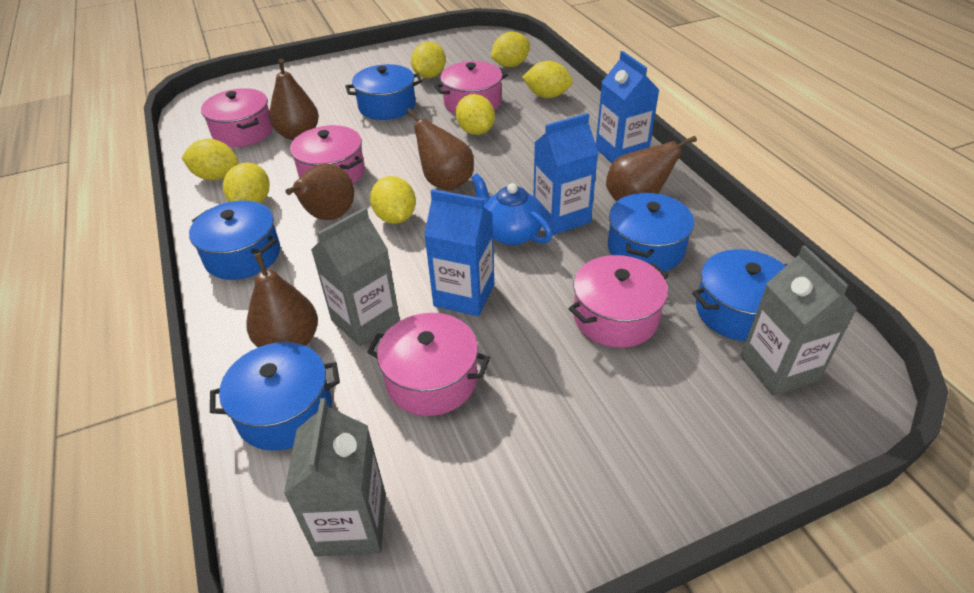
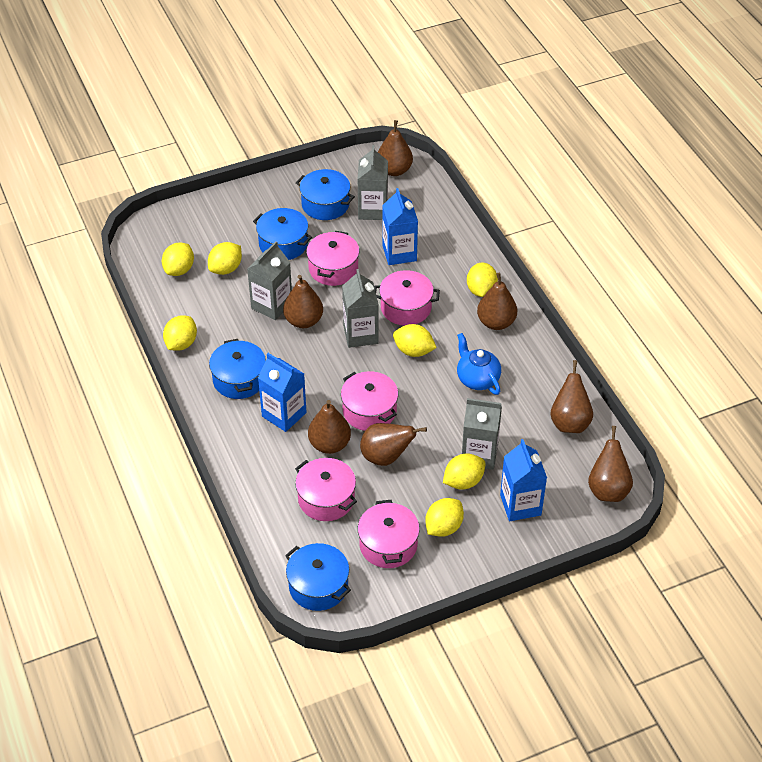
blue pot: [189,200,280,280] [210,342,340,451] [345,64,422,120] [608,193,694,271] [692,249,788,341] = 5 -> [209,339,266,399] [253,208,312,260] [285,543,351,611] [296,169,355,220] = 4
brown pear: [246,253,318,347] [269,59,319,140] [285,164,354,220] [406,108,474,190] [606,136,697,202] = 5 -> [283,275,323,328] [308,400,351,454] [360,423,427,466] [378,120,413,176] [477,273,517,330] [550,360,593,433] [588,426,633,502] = 7
grey carton: [284,398,386,557] [311,207,400,346] [741,245,858,396] = 3 -> [247,241,292,320] [342,269,379,348] [358,145,388,220] [462,398,502,469] = 4

